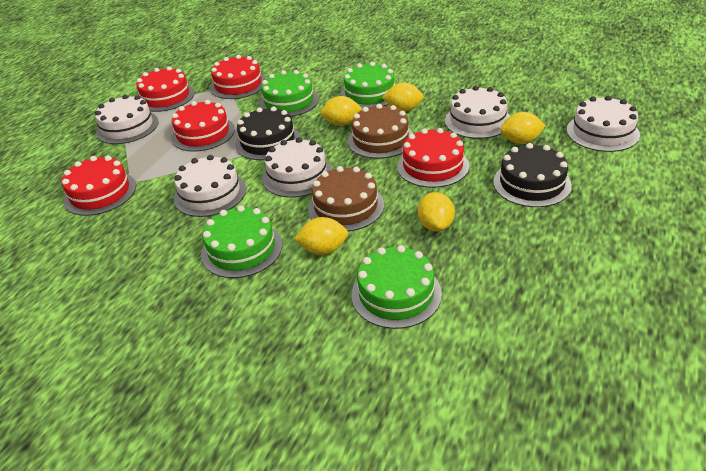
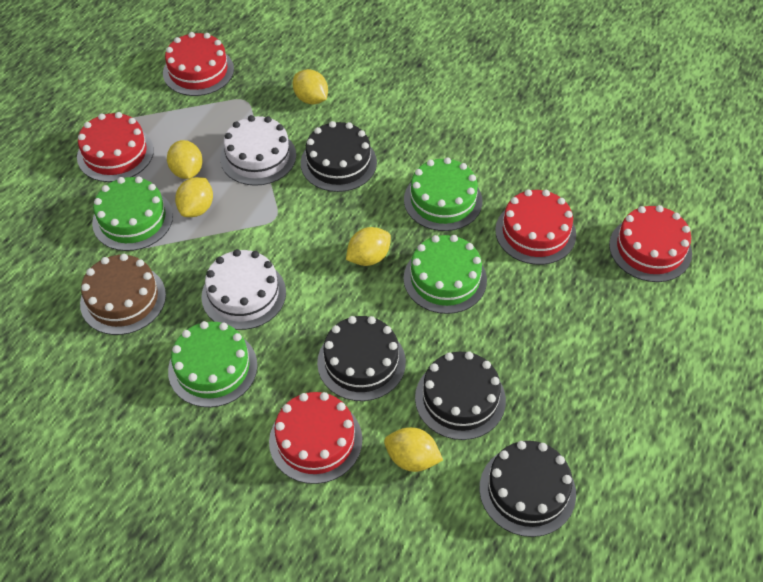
black cake: [235,107,300,160] [493,143,572,207] = 2 -> [301,121,377,192] [317,316,406,401] [415,351,506,440] [480,441,576,537] = 4
brown cake: [308,166,384,231] [347,104,413,159] = 2 -> [80,254,166,335] = 1
white cake: [95,95,159,144] [174,155,246,217] [262,137,332,198] [445,86,510,139] [567,96,640,152] = 5 -> [201,249,286,330] [220,115,296,186] = 2

